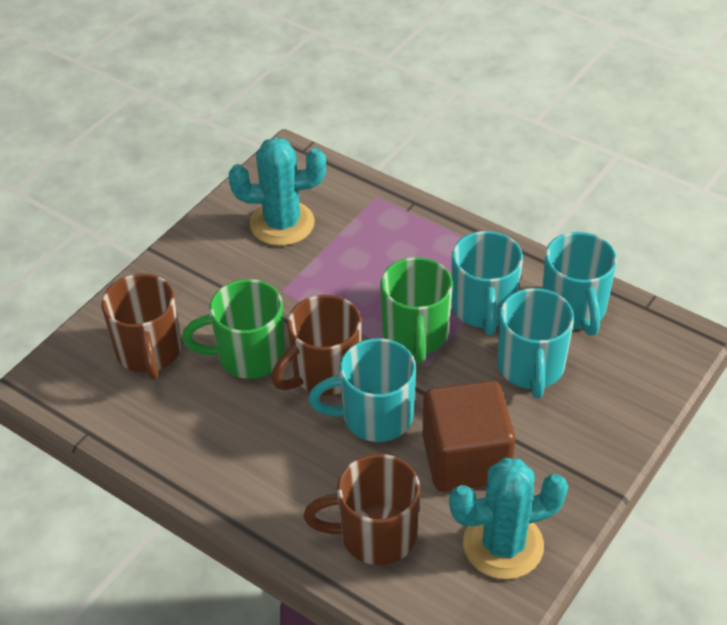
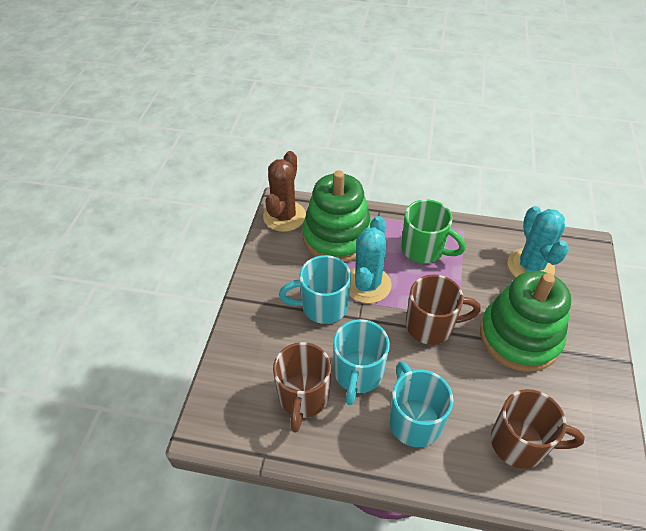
brown cactus: none = 0 -> [263,151,306,232] = 1
brown cube: [423,381,515,492] = 1 -> none = 0
green mug: [182,279,285,379] [380,257,453,364] = 2 -> [401,200,466,263] = 1
green stacking toy: none = 0 -> [302,170,371,262] [480,271,571,372] = 2
turquoise mug: [308,338,416,442] [451,231,523,335] [497,288,574,398] [542,232,617,336] = 4 -> [279,255,351,324] [333,319,390,405] [389,361,453,447] = 3

